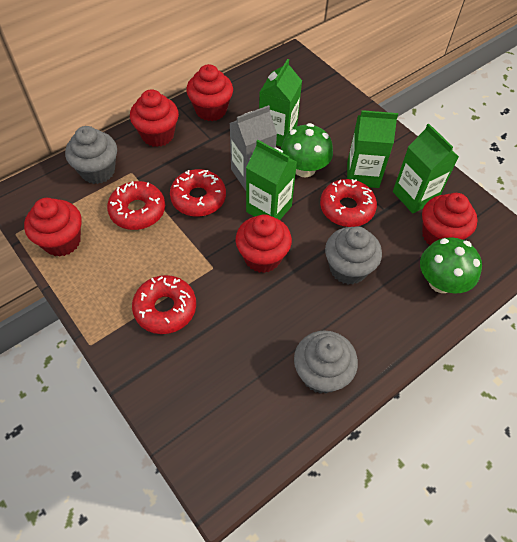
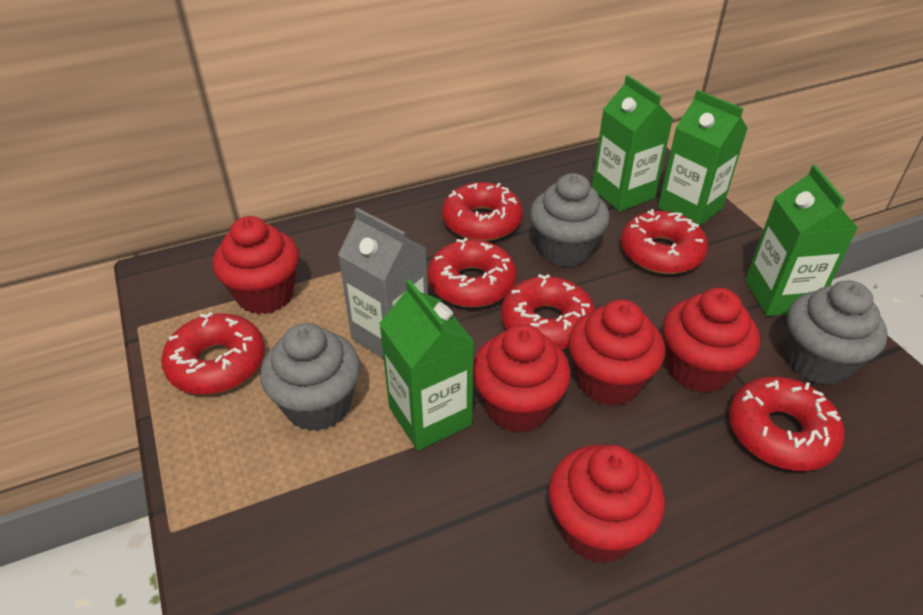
green mushroom: [281,123,333,177] [420,237,482,293] = 2 -> none = 0
red donut: [107,181,165,230] [132,275,196,334] [170,169,226,217] [320,179,377,227] = 4 -> [161,312,265,395] [428,238,517,307] [442,182,523,241] [501,274,595,350] [621,209,708,274] [729,377,845,471] = 6

